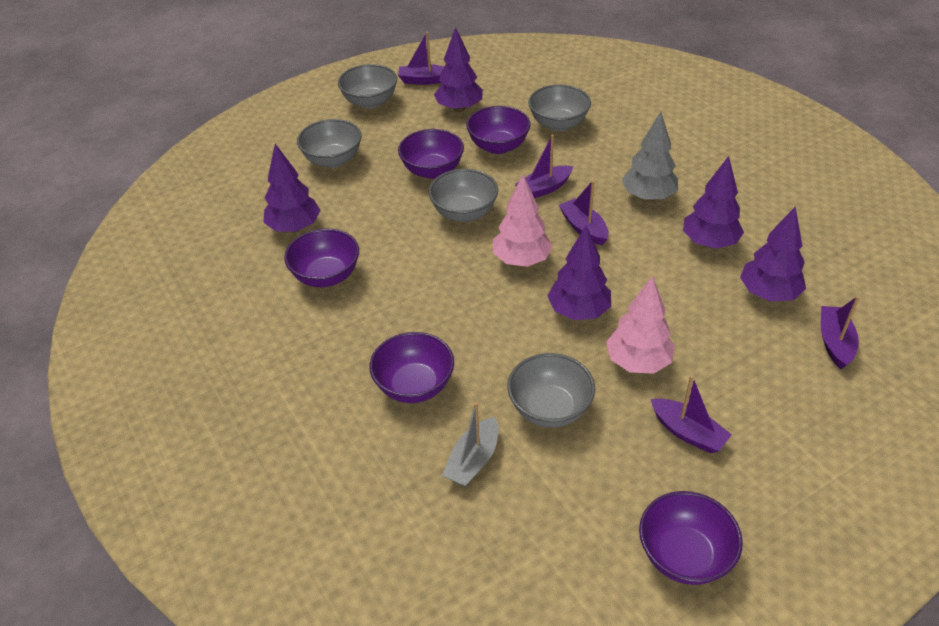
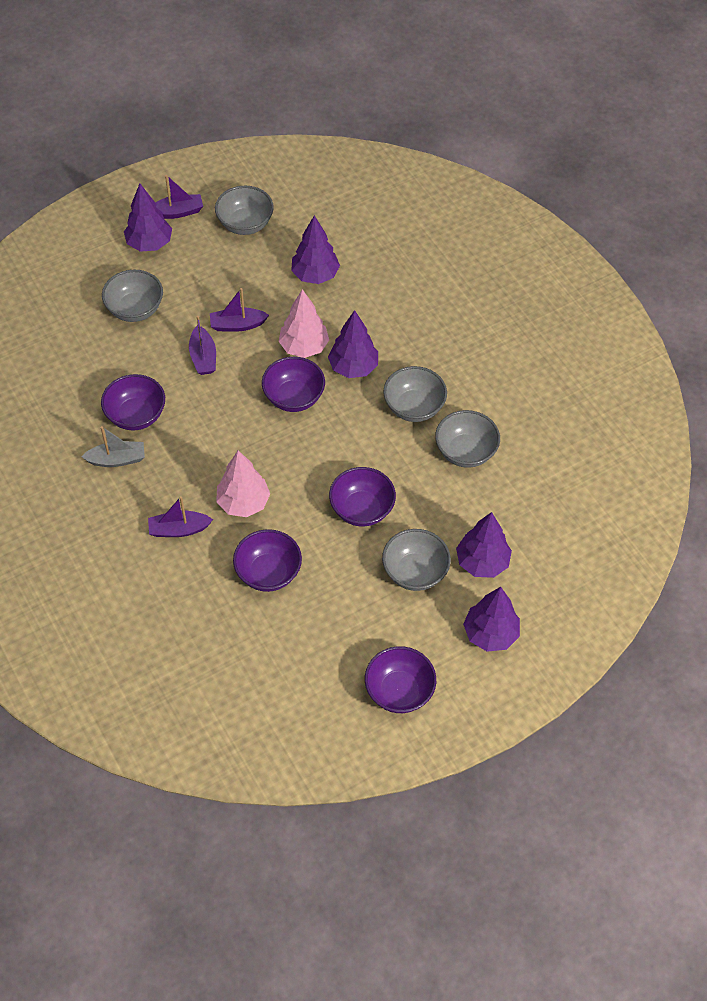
grey tree: [622,112,678,201] = 1 -> none = 0
purple boat: [398,32,444,85] [515,134,573,198] [559,180,609,245] [651,375,732,453] [821,296,860,369] = 5 -> [148,496,213,537] [155,175,203,219] [189,316,216,375] [210,288,269,332] = 4

